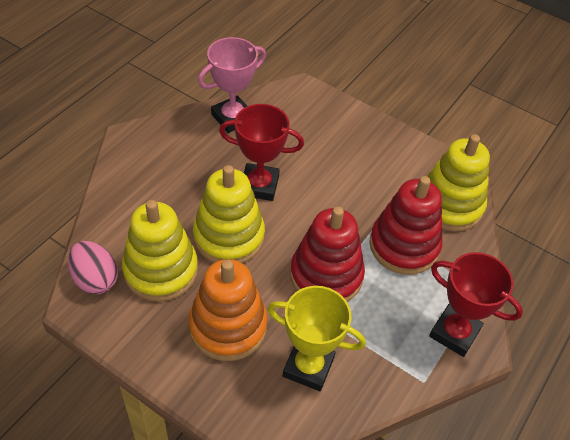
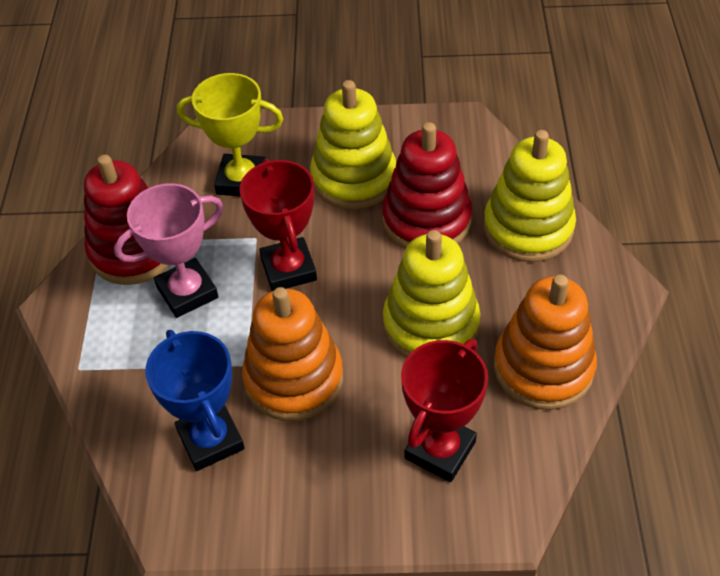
blue trophy: none = 0 -> [145,330,245,471] = 1
orange stacking toy: [189,259,268,361] = 1 -> [242,287,343,421] [494,275,597,410] = 2
pink egg: [68,241,118,294] = 1 -> none = 0

